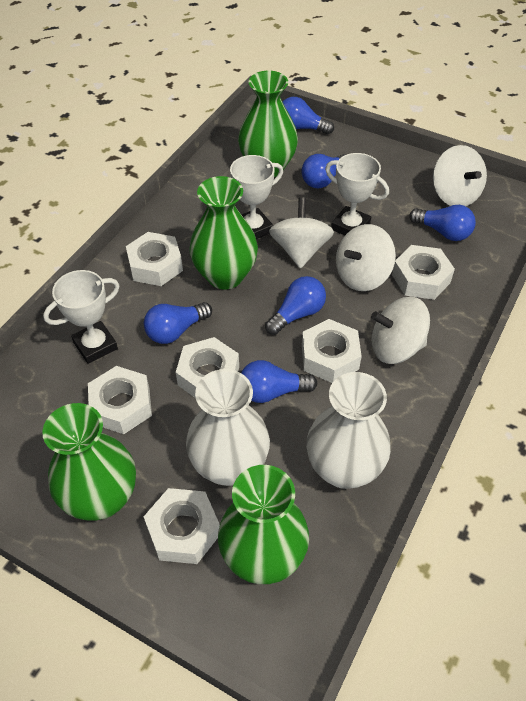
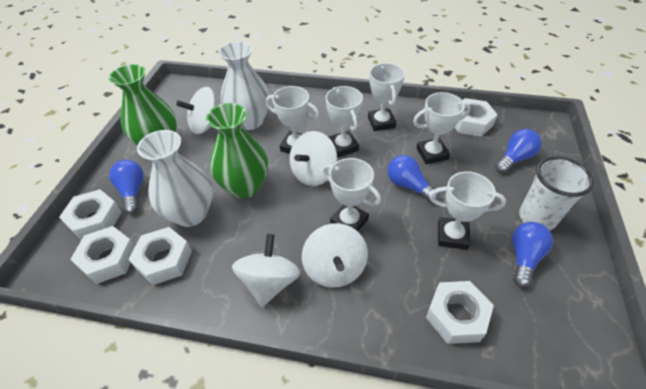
blue light bulb: [144,302,212,344] [241,360,317,403] [265,276,326,335] [283,97,334,134] [301,154,346,188] [409,205,476,241] = 6 -> [109,160,144,214] [388,155,439,203] [495,129,542,173] [512,222,553,288] = 4
green vase: [42,403,136,521] [189,176,258,290] [218,465,309,584] [238,71,298,177] = 4 -> [108,64,177,146] [206,103,268,198] = 2
white cup: none = 0 -> [519,156,594,231] = 1
white nut: [88,366,152,434] [126,232,183,286] [144,488,220,564] [176,337,239,398] [302,319,362,383] [392,245,455,300] = 6 -> [59,189,122,240] [70,226,135,284] [128,227,192,285] [426,281,494,344] [455,98,498,137] = 5
white trophy: [43,270,120,364] [230,155,283,239] [325,153,389,235] = 3 -> [265,86,320,154] [323,158,381,231] [326,86,363,157] [368,63,405,131] [413,92,471,164] [429,171,506,250] = 6

